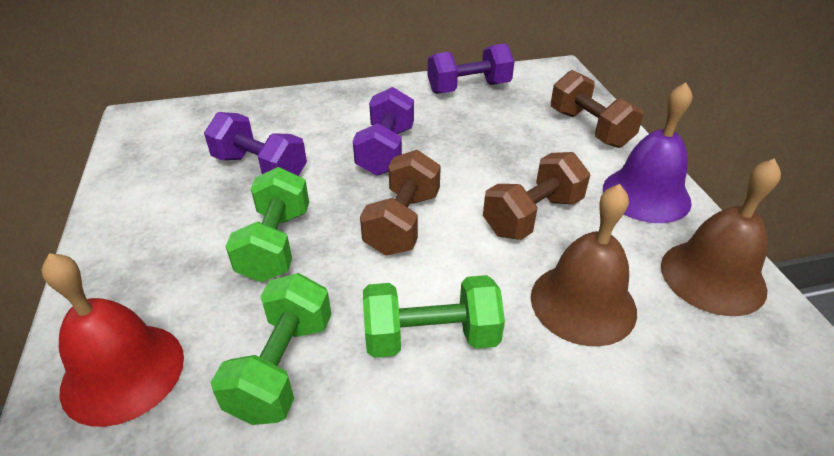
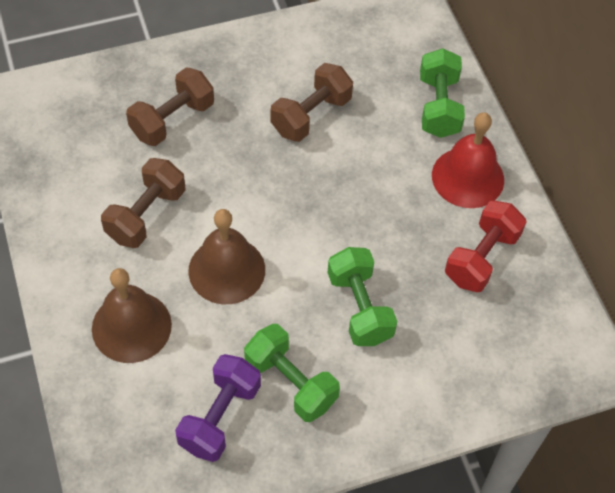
purple bell: [603,82,692,223] = 1 -> none = 0
purple dumbbell: [204,112,307,176] [353,87,414,176] [427,43,515,94] = 3 -> [175,354,261,462] = 1
red dumbbell: none = 0 -> [445,200,527,292] = 1

